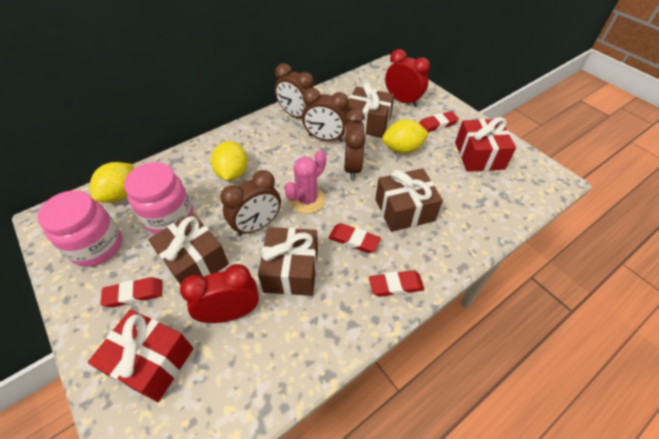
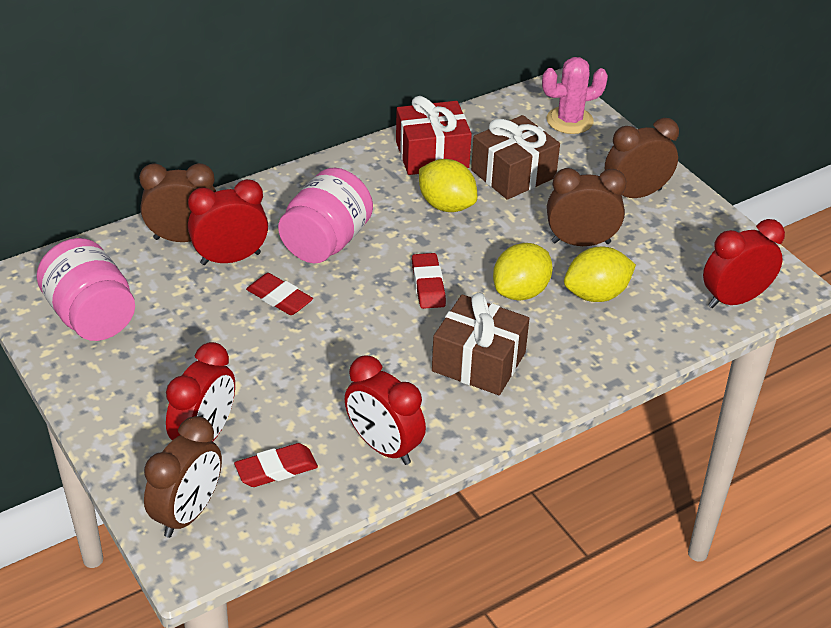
brown gift: [148,213,229,285] [258,227,318,296] [347,83,394,138] [375,168,443,232] = 4 -> [432,293,530,395] [471,115,560,200] = 2
red clock: [180,264,259,323] [385,49,430,107] = 2 -> [166,342,235,441] [188,179,268,265] [344,355,426,465] [703,219,785,308] = 4
red eraser: [100,277,162,307] [329,223,381,253] [369,270,424,297] [419,111,459,132] = 4 -> [234,443,318,487] [246,273,313,315] [412,253,446,309] = 3
red gift: [88,309,193,402] [455,117,516,172] = 2 -> [396,96,472,175] = 1

